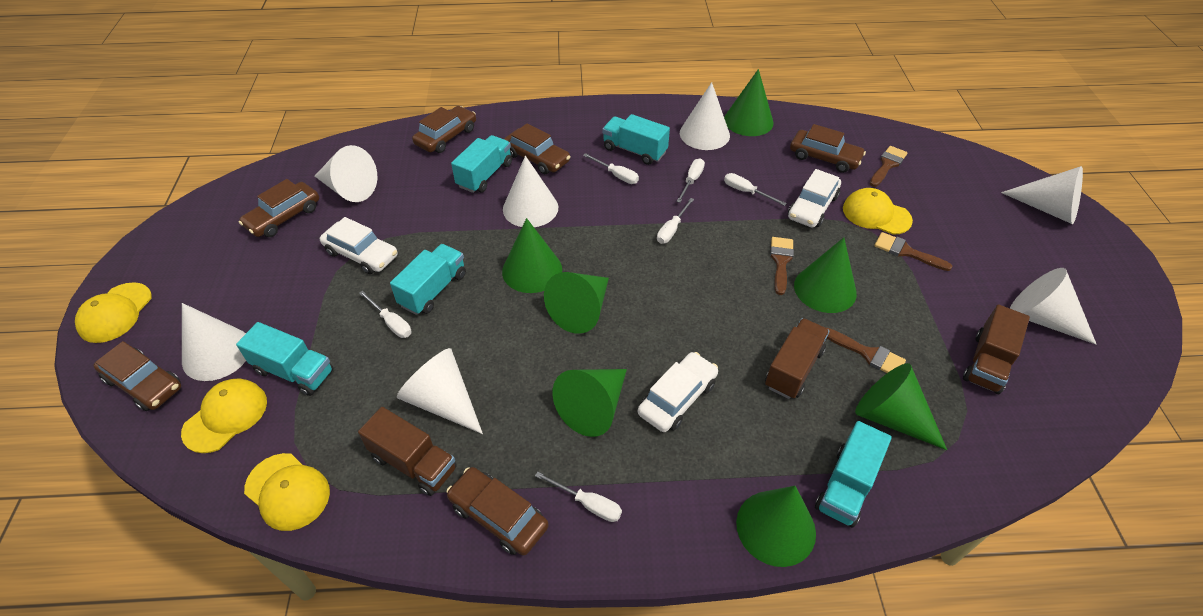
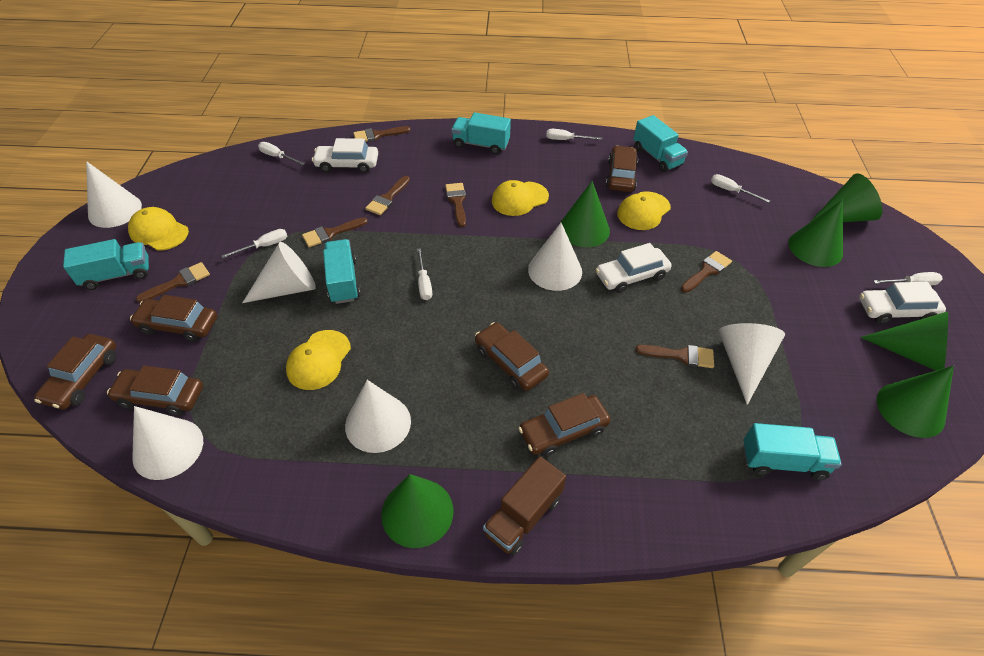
brown brush: [770,237,794,295] [827,328,906,373] [870,146,908,187] [874,232,953,271] = 4 -> [136,262,210,303] [302,217,368,247] [353,126,411,142] [365,176,410,215] [445,183,466,227] [636,345,714,368] [681,251,732,293] = 7
brown truck: [358,407,457,496] [765,318,830,399] [963,304,1030,394] = 3 -> [483,456,566,556] = 1
green cone: [502,218,562,293] [544,272,609,334] [552,369,627,437] [724,69,774,136] [736,486,816,567] [794,237,857,313] [855,363,947,450] = 7 -> [381,474,453,548] [560,181,610,247] [789,200,843,267] [809,173,882,223] [860,311,948,371] [877,366,954,438] = 6
white cone: [182,303,246,381] [315,145,377,202] [397,348,483,434] [503,156,558,227] [680,82,730,150] [1001,166,1083,224] [1010,268,1097,345] = 7 -> [86,161,142,228] [132,406,203,480] [242,242,316,303] [345,380,411,453] [528,223,582,291] [719,323,785,405] = 6

